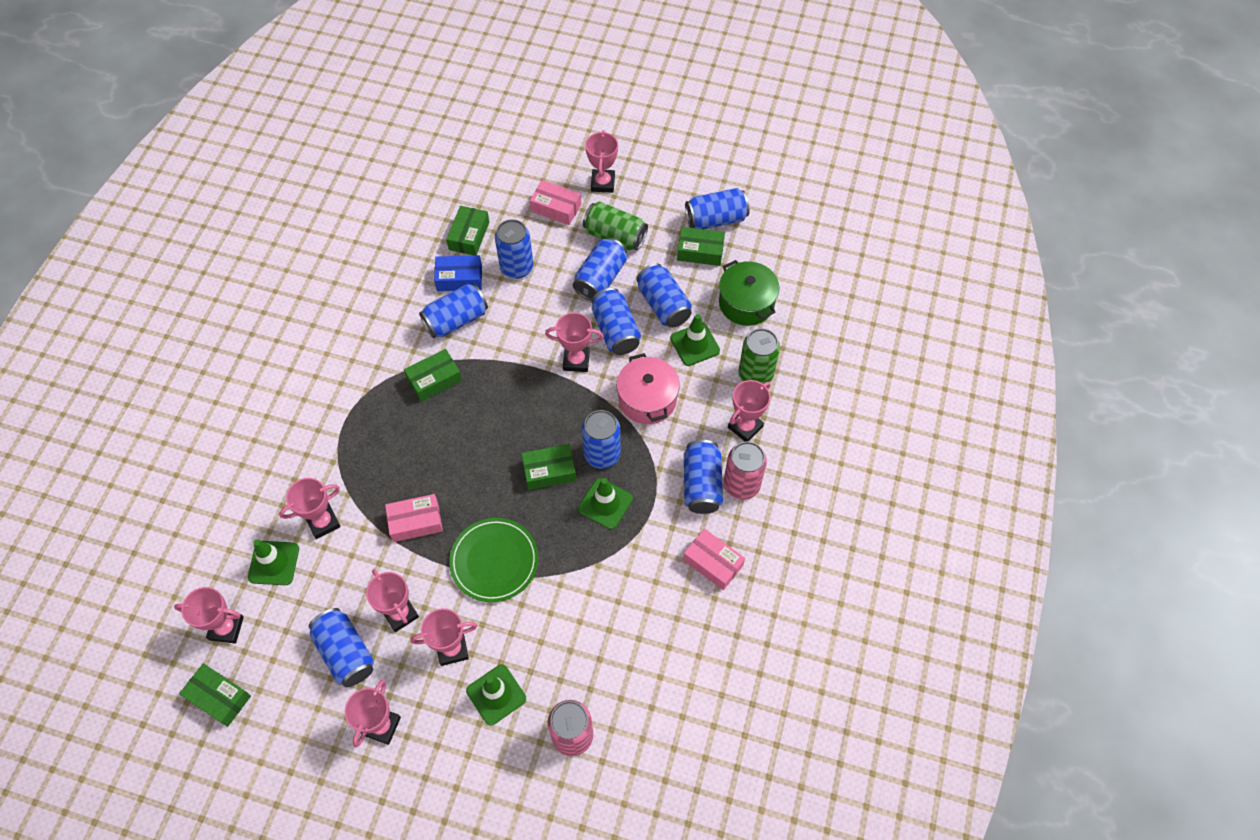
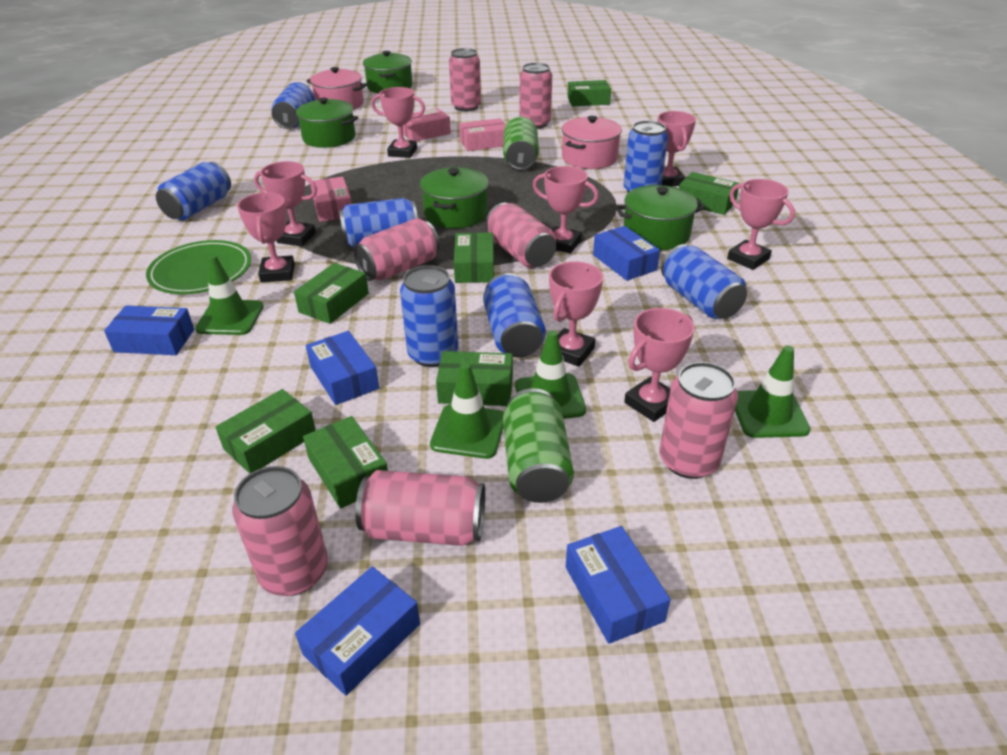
blue box: [434,255,482,291] = 1 -> [104,305,194,355] [295,566,420,696] [306,331,379,405] [566,526,671,644] [593,226,660,281] = 5
blue can: [309,608,374,687] [419,284,488,338] [495,219,533,279] [573,238,627,301] [582,410,621,469] [592,288,641,355] [637,263,692,328] [684,440,723,514] [685,188,749,229] = 9 -> [156,162,231,220] [272,82,315,129] [339,198,418,248] [400,265,458,367] [483,273,546,358] [623,120,668,192] [661,244,747,319] = 7
green box: [179,663,251,727] [404,349,462,402] [446,206,489,255] [521,444,576,490] [677,227,725,266] = 5 -> [216,389,316,474] [294,263,369,324] [303,416,388,509] [436,351,513,406] [454,232,494,283] [567,80,611,106] [679,172,740,215] = 7
green pot: [719,260,780,326] = 1 -> [293,97,358,148] [363,51,413,93] [420,167,489,228] [615,185,705,250] = 4
pink can: [548,700,593,756] [724,441,767,500] = 2 -> [232,466,328,596] [353,218,440,281] [355,470,485,546] [449,48,481,112] [486,203,556,268] [519,63,552,129] [659,362,738,479] = 7
pink pot: [617,353,680,424] = 1 -> [307,67,367,110] [561,116,622,169] = 2

